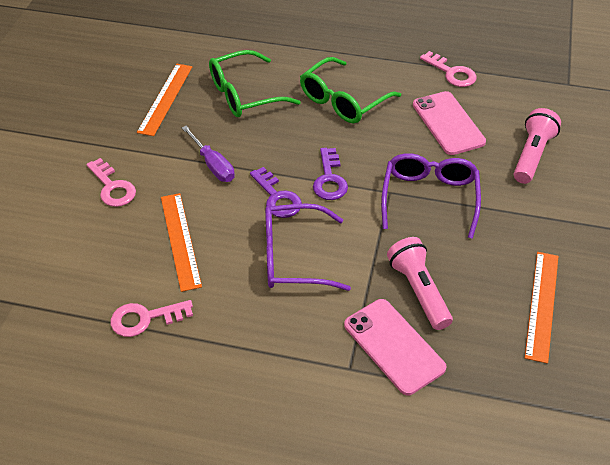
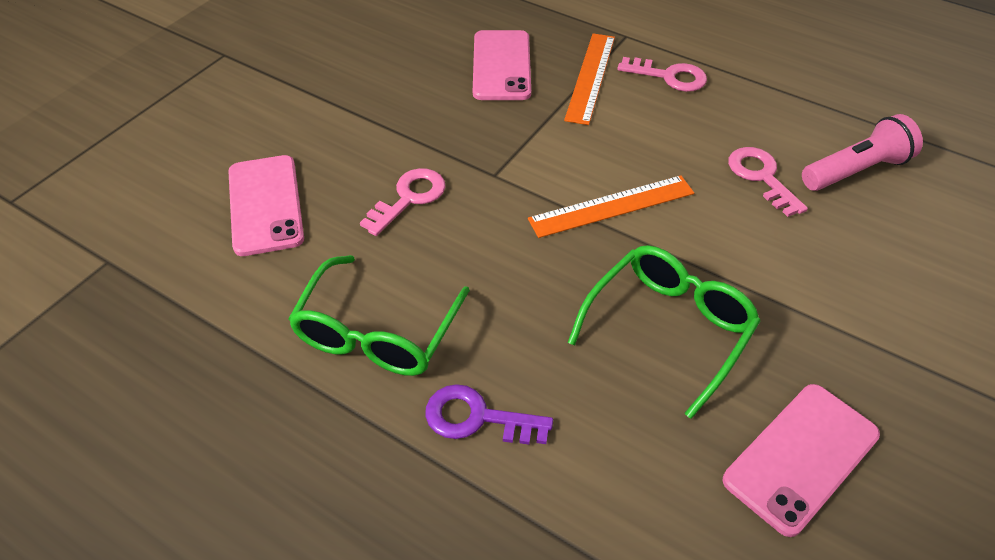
orange ruler: [137,64,192,136] [161,193,202,292] [525,252,559,364] = 3 -> [528,175,694,238] [564,33,615,125] = 2
pink flashlight: [387,237,453,330] [514,108,561,184] = 2 -> [802,114,923,191] = 1
pink phone: [344,299,447,395] [413,91,486,155] = 2 -> [228,155,304,256] [473,30,531,100] [723,384,880,537] = 3
purple glasses: [265,204,351,291] [381,153,481,239] = 2 -> none = 0
purple key: [250,167,302,218] [313,148,348,200] = 2 -> [425,384,553,445] = 1
purple screwdriver: [182,126,235,182] = 1 -> none = 0

